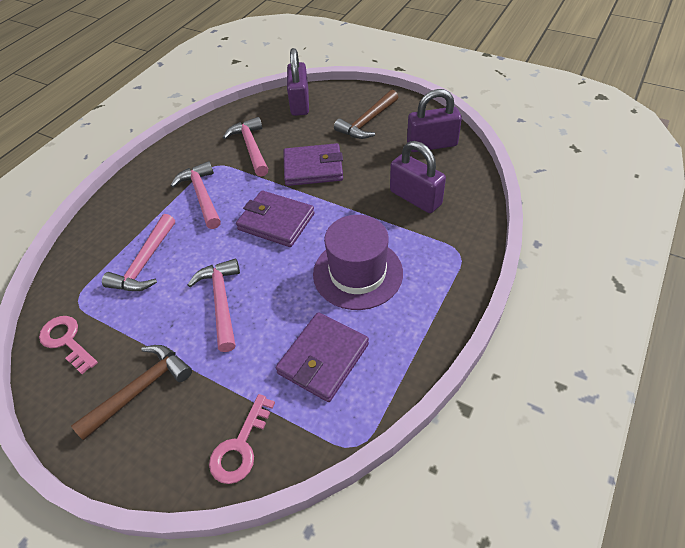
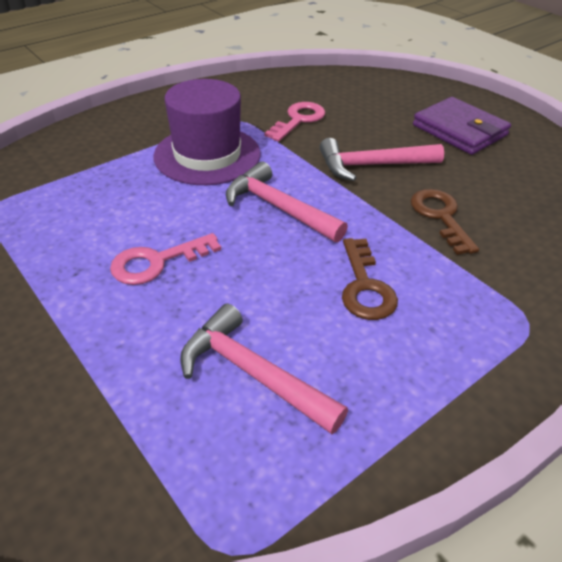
brown hammer: [71,345,192,440] [334,90,398,139] = 2 -> none = 0
brown key: none = 0 -> [342,238,398,320] [411,189,479,255] = 2
pink hammer: [102,214,175,291] [171,161,221,229] [188,259,240,352] [223,117,268,177] = 4 -> [180,303,348,434] [226,162,348,242] [320,138,444,181] = 3
purple padlock: [287,48,309,116] [390,141,446,213] [407,89,462,152] = 3 -> none = 0
purple wallet: [236,190,315,247] [276,312,369,402] [283,143,343,186] = 3 -> [413,97,511,155] = 1

